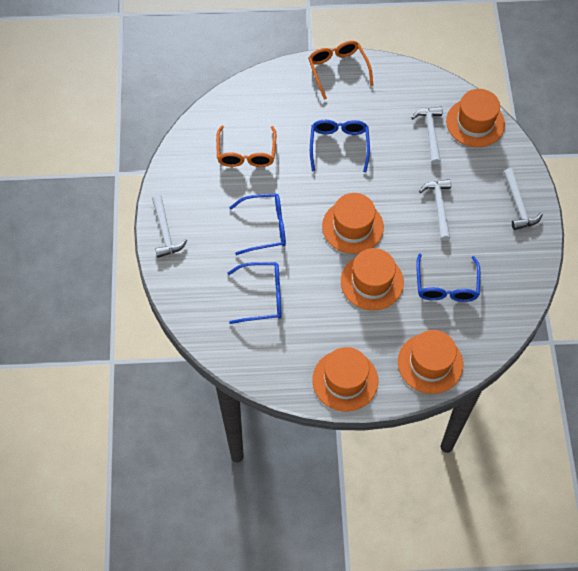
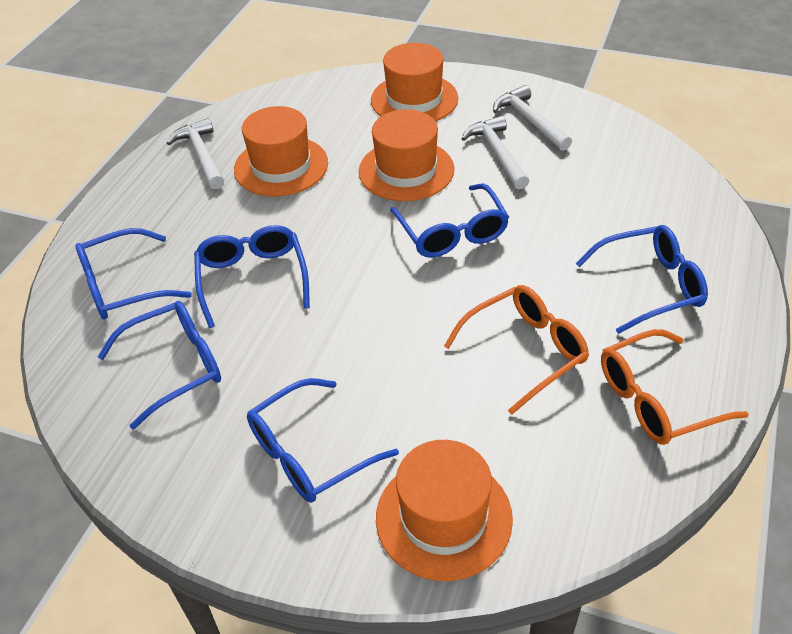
blue glasses: [227,262,282,324] [230,193,286,255] [310,120,370,172] [416,253,480,302] = 4 -> [76,228,192,320] [98,301,221,429] [194,225,310,328] [247,378,399,503] [390,183,509,258] [576,225,708,334] = 6
orange hat: [312,347,378,412] [322,193,384,254] [341,248,404,310] [398,330,463,394] [446,89,505,147] = 5 -> [234,106,328,197] [359,109,455,201] [371,43,458,121] [376,440,513,581] = 4
white hammer: [152,195,187,258] [412,107,442,165] [419,179,451,241] [504,168,543,230] = 4 -> [167,118,224,189] [461,116,529,189] [493,85,572,151] = 3

